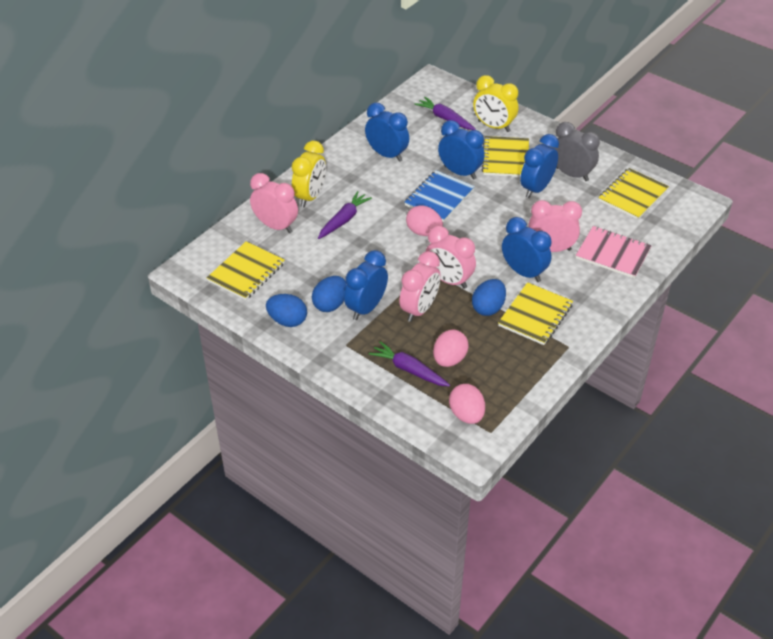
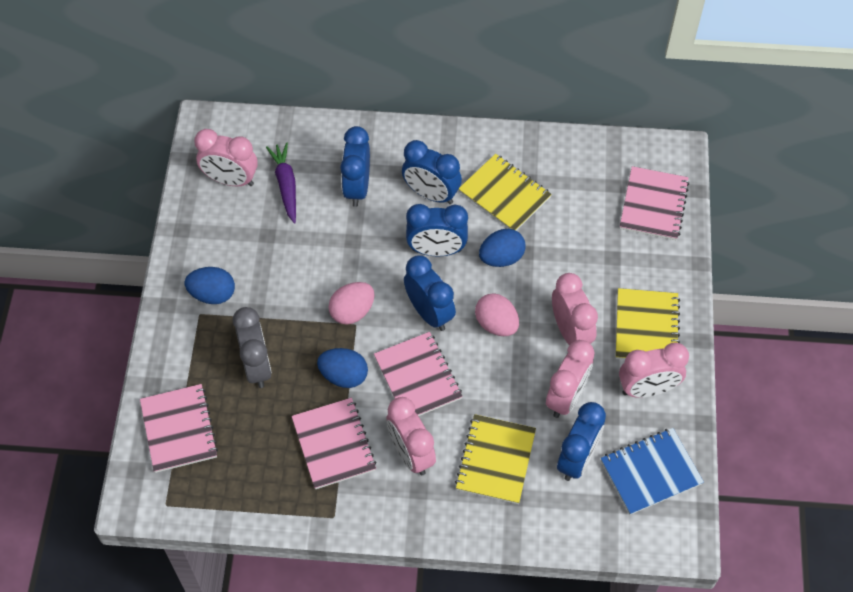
pink clock: [250,173,298,233] [399,251,441,322] [426,226,476,289] [529,200,582,252] = 4 -> [194,129,258,186] [387,397,436,475] [546,340,595,418] [552,273,598,346] [619,342,689,398] = 5
pink egg: [406,205,443,236] [433,330,469,367] [449,384,485,424] = 3 -> [329,282,375,324] [475,293,519,336] = 2
pink notebook: [576,226,652,278] = 1 -> [140,384,218,473] [292,398,376,489] [374,332,463,416] [620,166,689,240] = 4
purple carrot: [318,191,372,239] [369,341,450,387] [414,97,476,130] = 3 -> [266,142,296,224] = 1
yellow clock: [292,141,326,207] [473,75,518,132] = 2 -> none = 0
yellow notebook: [207,241,284,300] [482,136,529,177] [498,282,573,345] [598,168,669,220] = 4 -> [455,414,536,504] [459,154,552,231] [616,288,680,360] = 3

